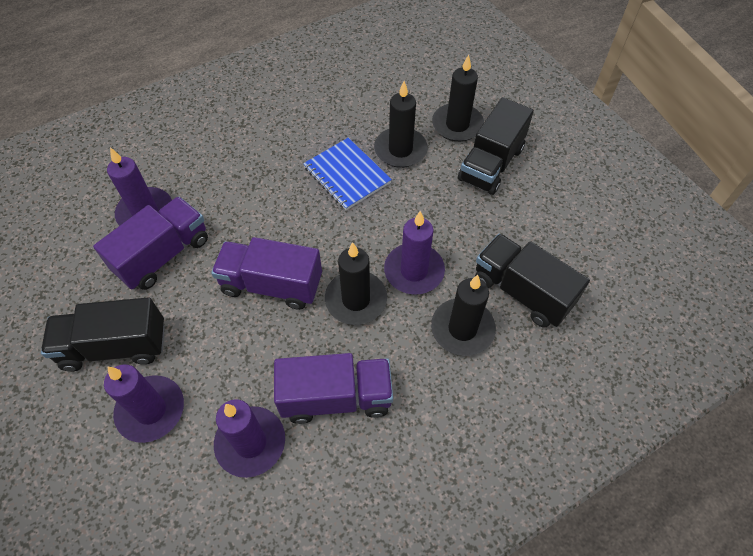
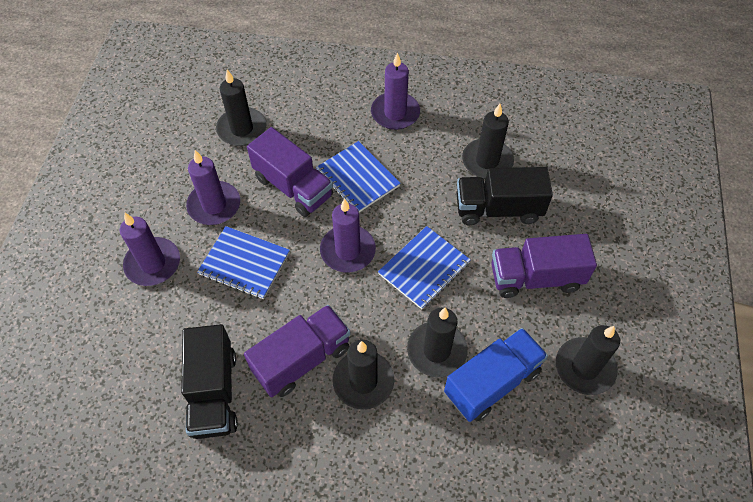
black candle: [325,242,387,325] [374,81,428,168] [431,275,496,356] [432,55,484,142] = 4 -> [216,69,266,146] [332,340,394,410] [407,308,468,377] [462,104,514,179] [556,325,620,395] = 5
black truck: [41,297,165,371] [458,97,534,195] [475,234,590,328] = 3 -> [181,324,238,439] [457,167,553,225] = 2
blue notebook: [303,138,392,210] = 1 -> [197,226,290,299] [316,141,401,212] [378,226,471,309] = 3
blue truck: none = 0 -> [444,328,548,422] = 1

